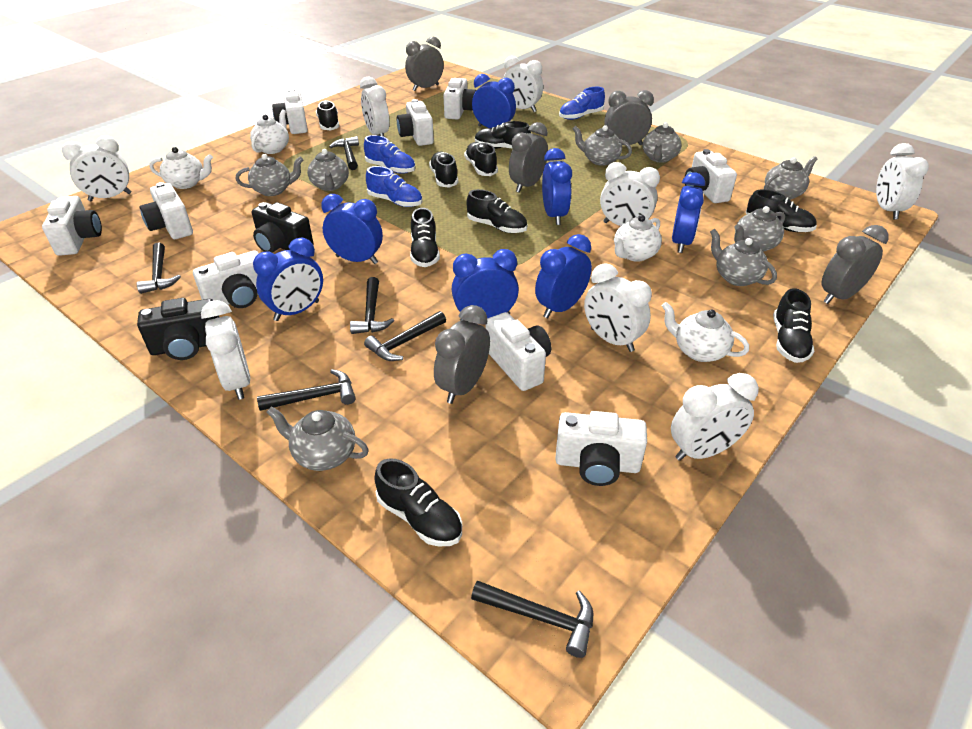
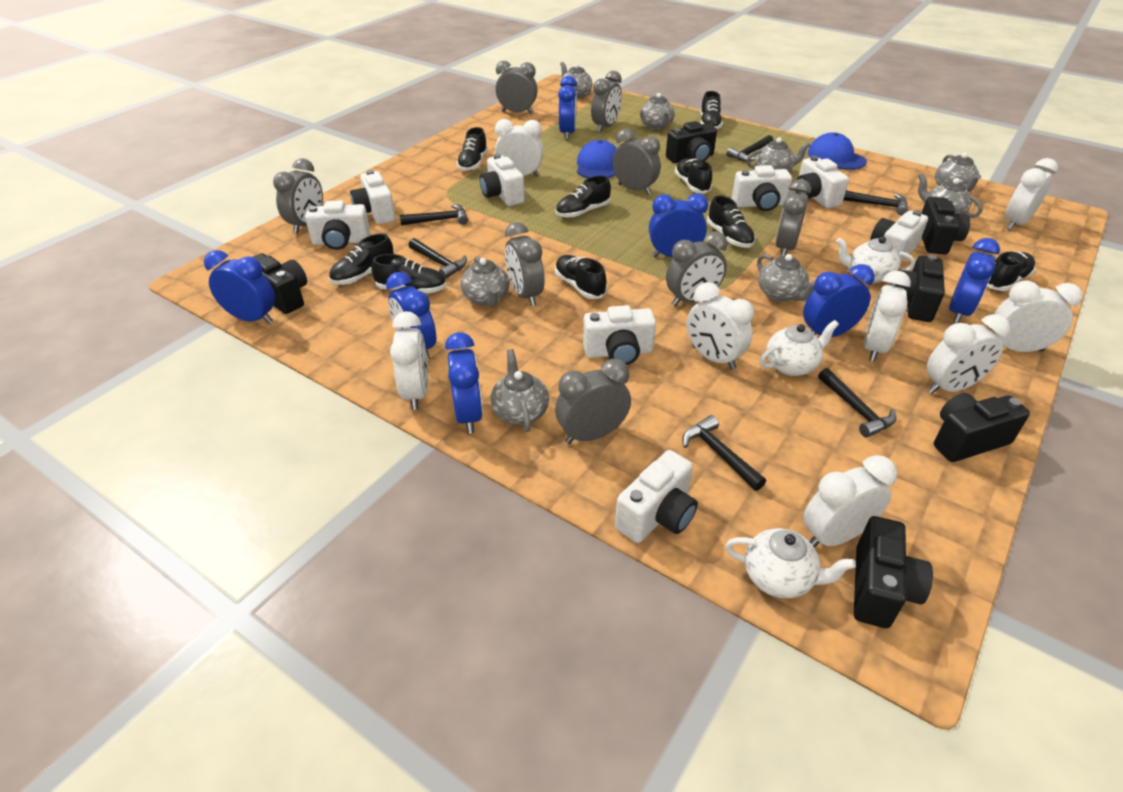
black camera: [137,298,219,360] [252,202,314,253] = 2 -> [253,253,307,314] [666,121,717,163] [854,516,933,628] [891,255,945,322] [922,197,970,254] [934,393,1030,462] = 6
blue cap: none = 0 -> [577,140,617,178] [808,133,867,170] = 2
blue shoe: [364,135,415,174] [366,166,423,207] [559,87,605,120] = 3 -> none = 0
grey clock: [405,37,444,91] [434,305,490,404] [509,122,548,193] [604,90,654,145] [822,225,889,304] = 5 -> [273,158,323,234] [495,61,538,114] [505,222,544,306] [555,359,631,444] [591,71,622,132] [612,128,661,195] [666,232,727,306] [775,179,811,256] = 8
white camera: [42,196,102,256] [140,182,193,239] [193,250,259,308] [272,89,308,134] [397,99,434,146] [443,78,476,120] [486,312,551,391] [555,411,647,486] [685,149,737,203] = 9 -> [305,200,370,250] [350,170,396,224] [480,154,525,206] [583,305,656,365] [615,450,698,543] [732,165,792,211] [796,156,849,208] [870,210,928,262] = 8
white teapot: [149,147,213,189] [250,109,289,154] [614,215,662,262] [662,302,749,362] = 4 -> [725,528,856,598] [759,320,839,376] [836,236,915,283] = 3

